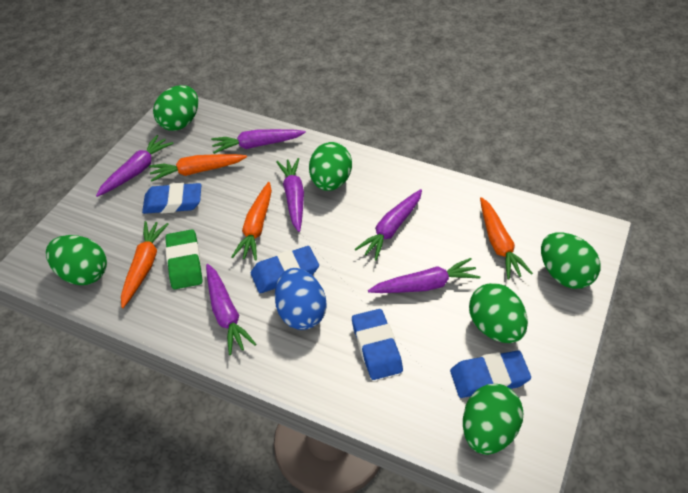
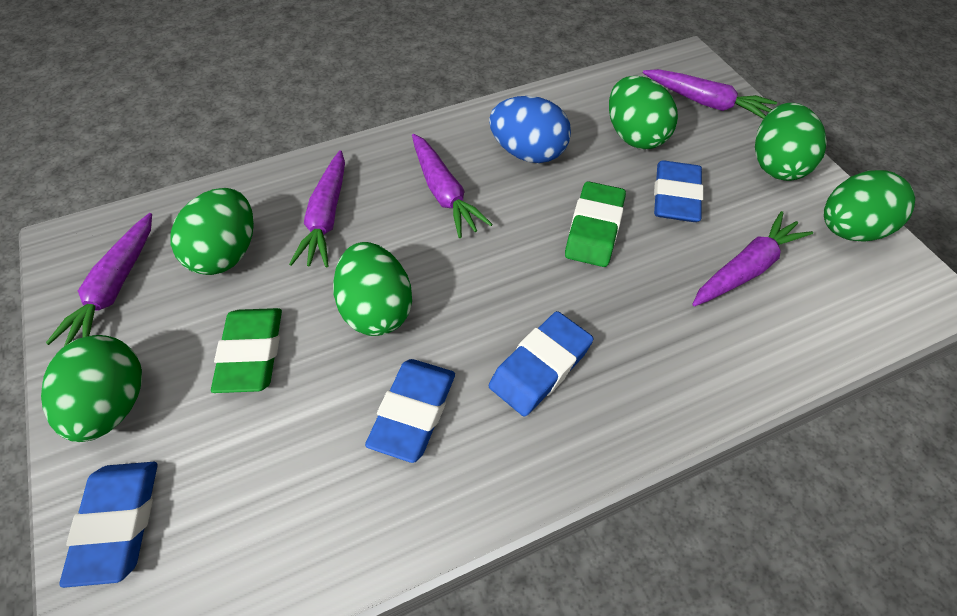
green eraser: [165,230,202,289] = 1 -> [211,308,282,393] [565,181,626,267] = 2
orange carrot: [121,221,169,308] [149,154,247,182] [231,182,272,261] [480,197,533,279] = 4 -> none = 0
purple carrot: [96,135,173,197] [206,264,256,355] [211,129,306,154] [276,158,304,232] [355,189,422,260] [368,258,480,293] = 6 -> [46,213,152,346] [289,150,345,267] [412,134,493,238] [643,69,777,119] [692,211,813,306] = 5

